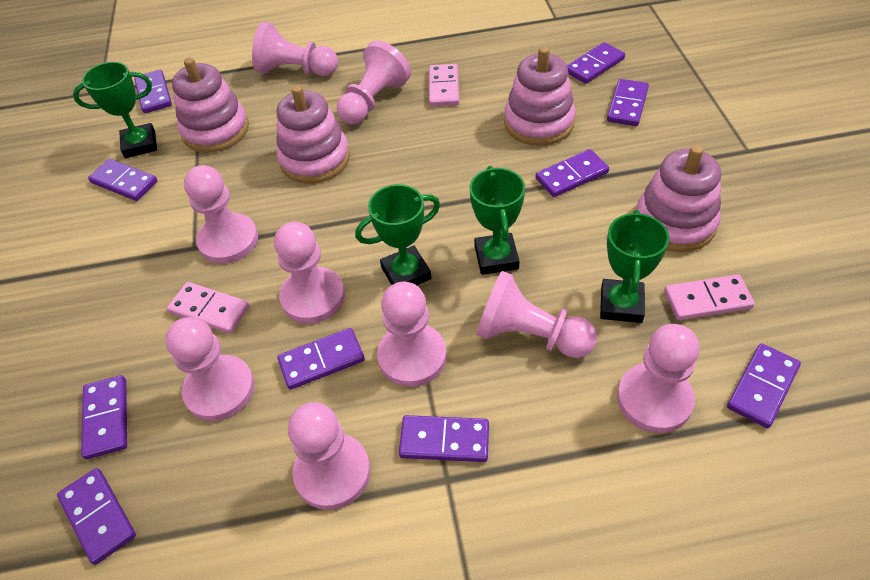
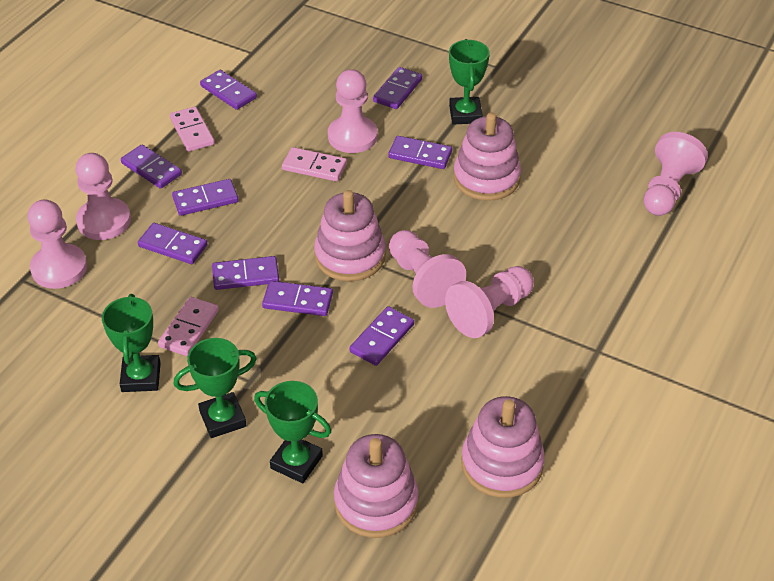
pink pawn: [165,317,255,421] [184,165,258,264] [252,21,338,76] [274,222,345,324] [288,402,370,510] [337,41,411,125] [377,282,447,387] [476,271,597,358] [617,324,700,433] = 9 -> [28,199,87,289] [75,153,131,240] [328,69,377,153] [389,230,466,308] [445,266,534,338] [644,132,708,216] = 6
purple domino: [57,468,136,565] [81,375,127,459] [88,159,157,201] [134,70,172,113] [277,328,365,390] [399,415,489,462] [536,149,609,197] [567,42,625,84] [607,79,649,126] [727,343,801,428] = 10 -> [121,145,182,189] [138,223,207,264] [172,179,239,216] [200,70,257,110] [212,256,279,290] [262,281,333,316] [350,306,414,366] [373,67,422,109] [388,136,452,169] = 9

